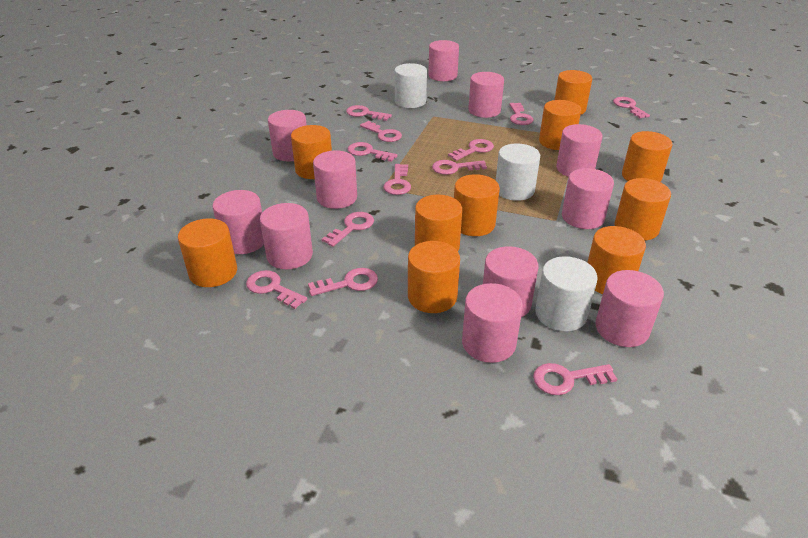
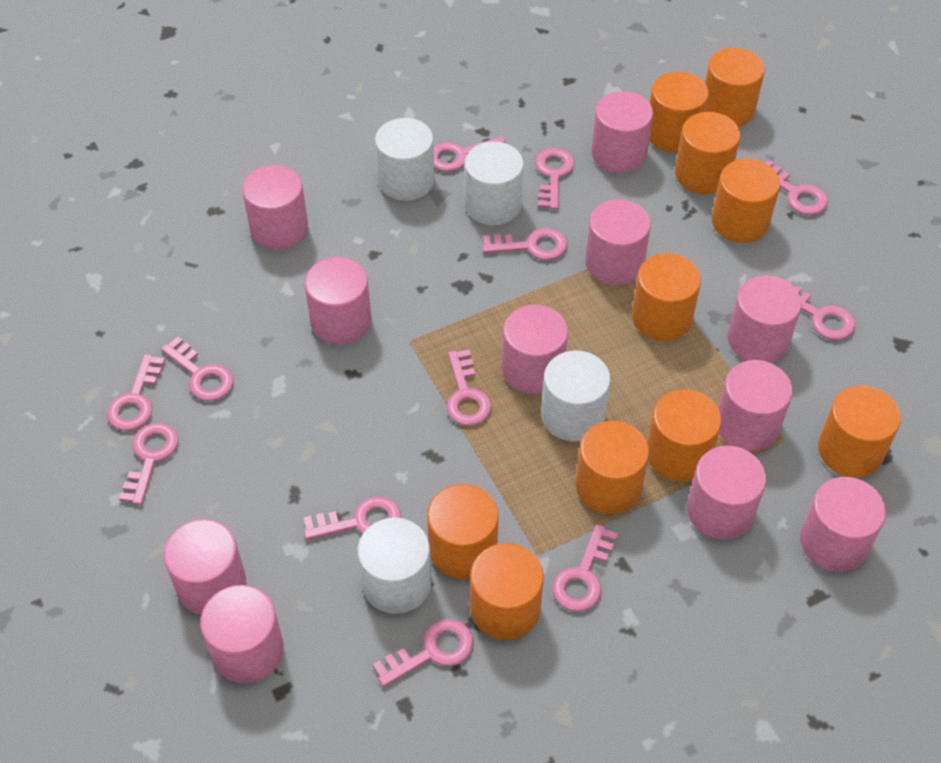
white cylinder: [395,63,427,108] [496,144,540,201] [535,256,598,331] = 3 -> [357,518,432,614] [375,118,435,201] [464,142,524,225] [541,351,611,442] = 4

